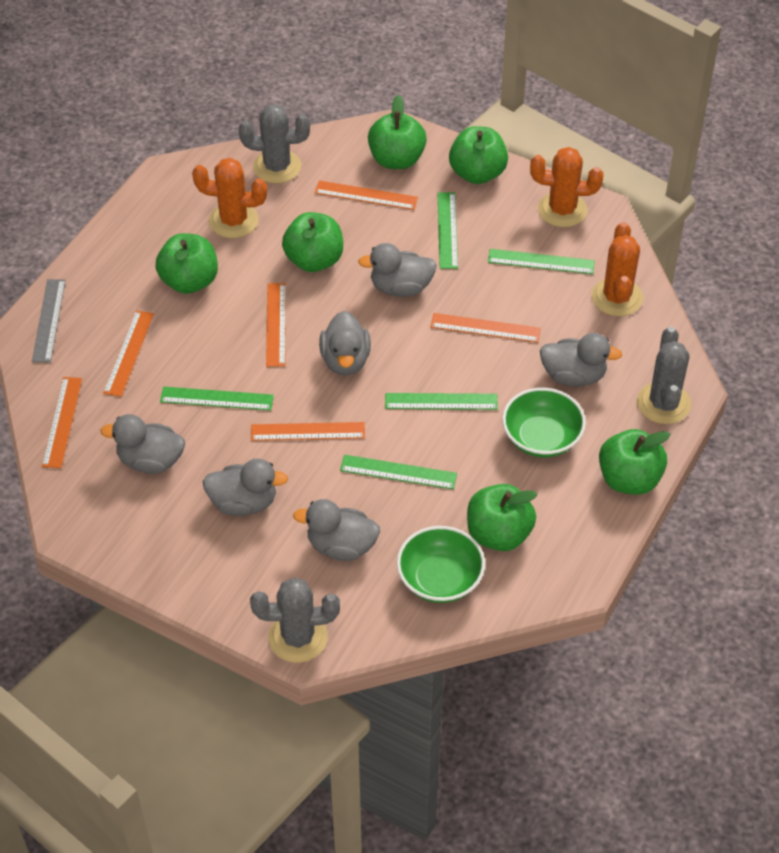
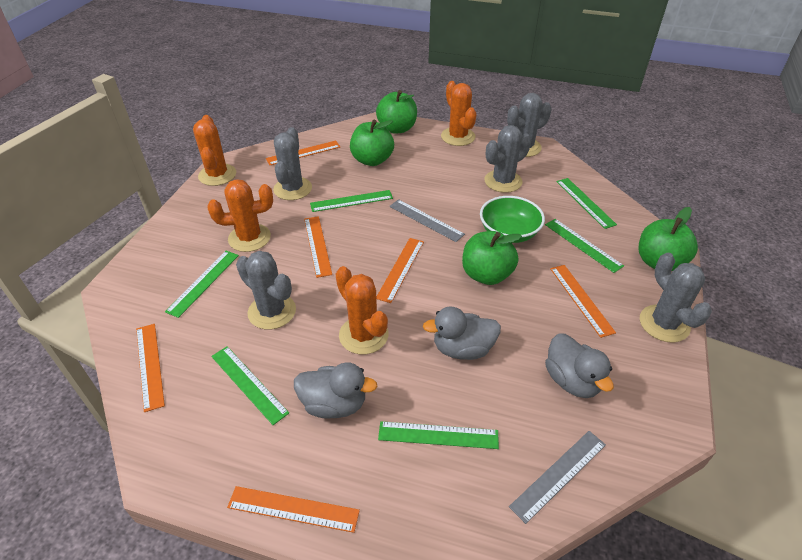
green apple: [155,233,218,294] [282,212,343,272] [368,95,427,169] [449,126,508,184] [467,484,538,551] [599,429,670,495] = 6 -> [350,120,394,166] [376,90,417,134] [462,231,522,285] [639,207,698,271] = 4
green bowl: [397,526,485,603] [502,388,586,457] = 2 -> [480,196,545,243] = 1
green ruler: [160,387,274,411] [340,455,457,489] [385,393,498,410] [438,192,458,269] [488,249,595,274] = 5 -> [165,251,239,318] [211,346,289,425] [310,190,393,212] [378,421,499,449] [545,219,624,273] [556,178,617,229] = 6
grey cactus: [238,104,310,184] [250,577,340,663] [637,327,691,424] = 3 -> [236,251,296,330] [273,127,312,200] [484,125,531,193] [507,93,552,157] [640,253,712,342] = 5
grey duck: [100,414,185,474] [203,459,288,516] [293,499,380,561] [319,311,371,376] [358,243,437,297] [540,333,622,387] = 6 -> [294,362,378,419] [423,307,501,360] [545,333,614,398] = 3
grey ruler: [32,279,66,362] = 1 -> [389,199,465,242] [509,431,606,524] = 2
orange cactus: [192,158,267,238] [530,147,603,227] [591,222,643,316] = 3 -> [193,115,236,186] [208,179,273,252] [335,266,389,354] [441,81,476,146] = 4

